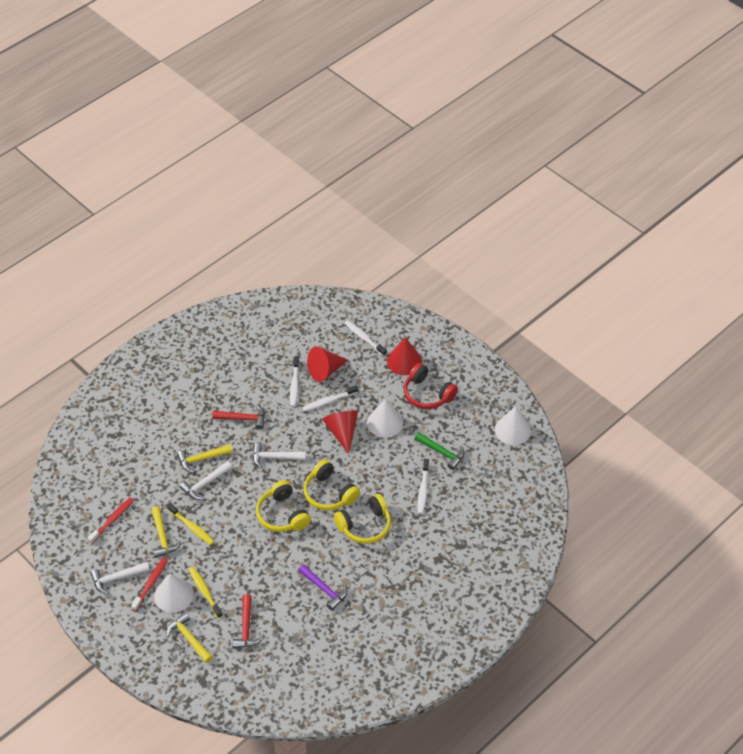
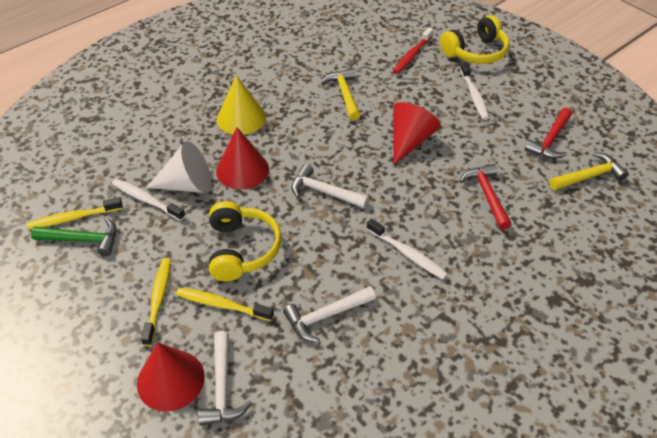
purple hammer: [298,565,348,611] = 1 -> none = 0
red headphones: [404,363,458,409] = 1 -> none = 0
red toothbrush: [88,497,134,544] [131,557,168,611] = 2 -> [393,27,433,74] = 1
white cone: [154,573,194,613] [367,399,403,438] [495,407,531,445] = 3 -> [147,141,211,193] = 1
white toothbrush: [290,356,299,407] [302,385,358,411] [344,321,387,356] [418,459,429,514] = 4 -> [112,179,185,221] [367,219,448,280] [460,62,489,120] = 3
yellow cone: none = 0 -> [217,75,266,135] = 1
yellow hammer: [151,506,181,558] [166,612,212,663] [177,444,233,473] = 3 -> [321,68,360,120] [549,152,629,190] = 2
yellow headphones: [256,480,311,532] [303,460,360,510] [334,494,391,544] = 3 -> [209,201,282,281] [440,15,509,64] = 2
yellow toothbrush: [167,503,214,545] [189,567,223,618] = 2 -> [27,197,123,230] [141,258,171,346] [176,288,274,321] = 3

